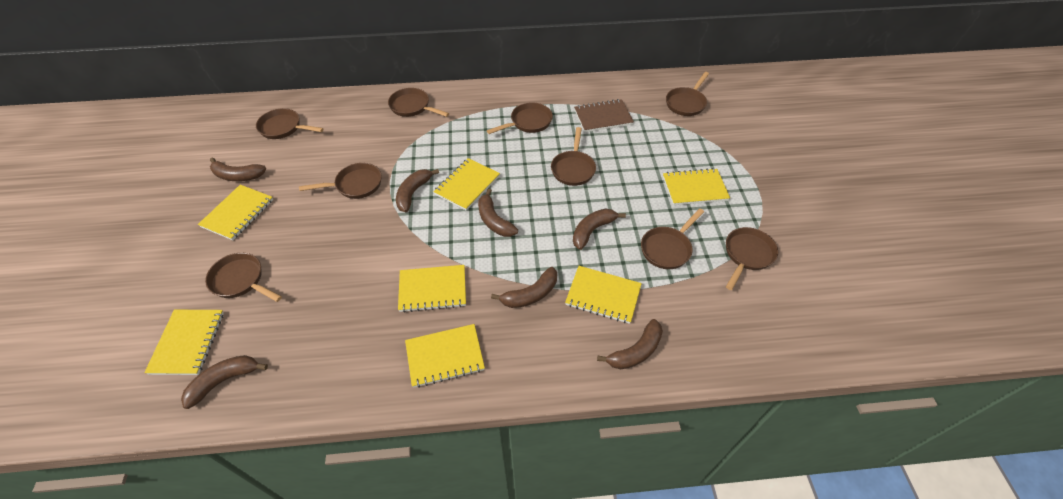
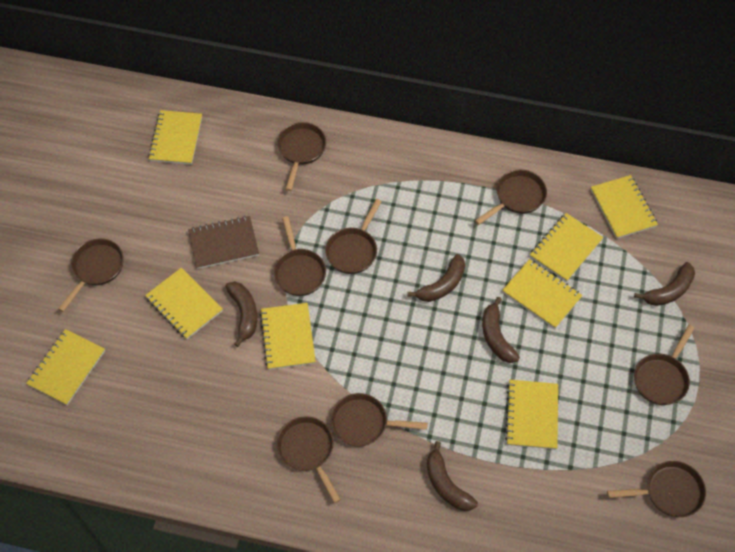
brown banana: [181,355,268,409] [210,157,266,181] [396,169,439,212] [478,189,518,237] [491,267,557,308] [573,209,626,250] [597,319,663,369] = 7 -> [225,282,257,347] [407,254,465,302] [427,441,478,511] [482,297,520,363] [634,262,695,306] = 5
yellow notebook: [144,310,224,375] [198,185,273,240] [398,265,466,313] [405,324,485,388] [433,158,500,211] [565,266,642,324] [663,168,730,205] = 7 -> [26,329,105,405] [145,267,223,339] [148,110,202,165] [260,303,316,370] [502,259,582,329] [505,380,558,449] [530,213,603,282] [591,175,658,239] = 8

